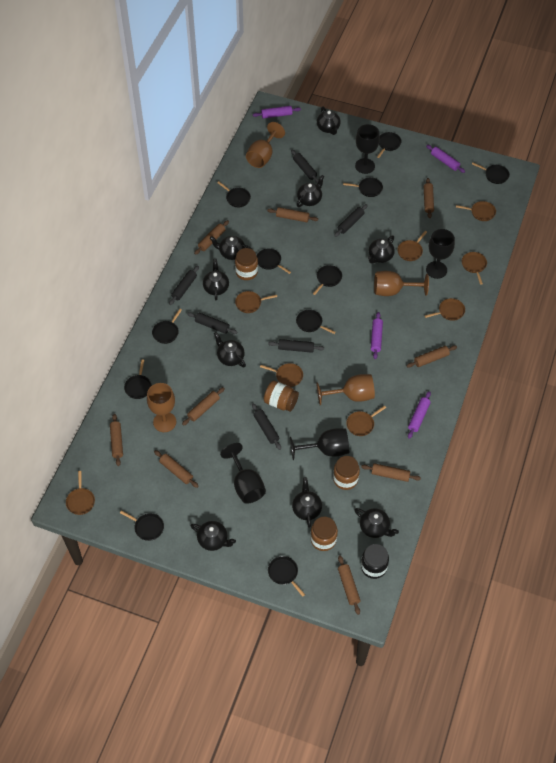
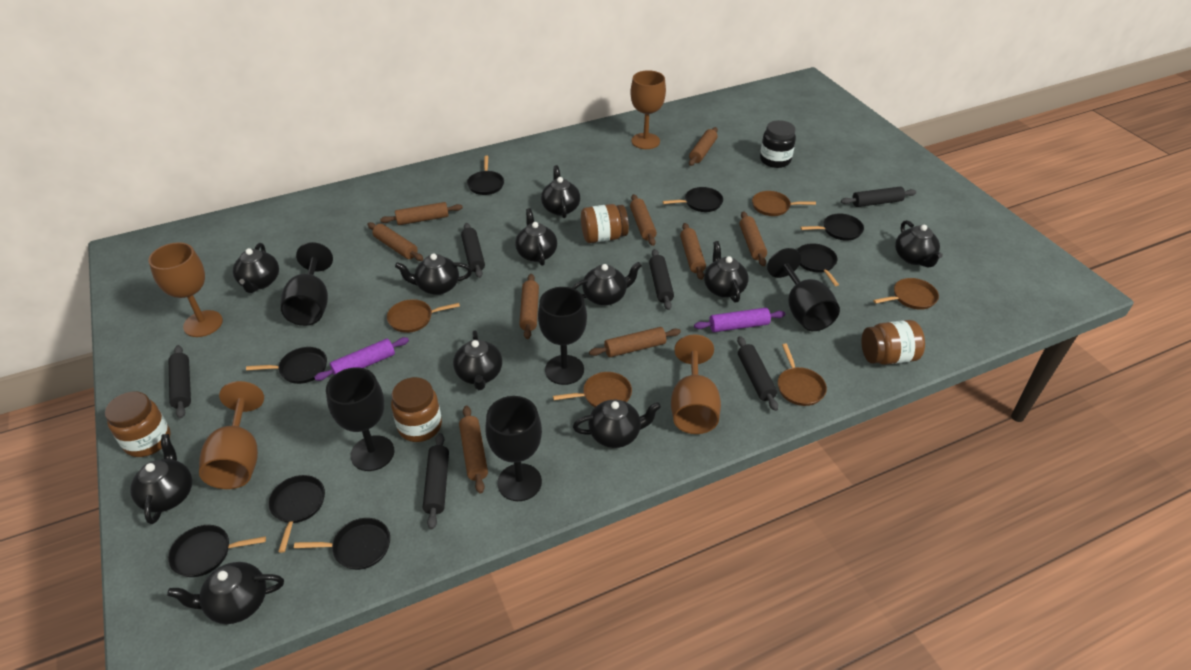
black goblet: [220,443,266,504] [290,428,349,460] [355,124,380,174] [426,229,455,279] = 4 -> [281,242,333,326] [326,367,394,471] [486,396,542,501] [538,287,587,385] [767,248,840,331] = 5
black pan: [120,510,164,541] [124,359,152,399] [152,309,182,344] [217,181,251,207] [257,248,291,274] [268,556,305,597] [296,310,336,334] [313,265,342,295] [343,178,383,197] [377,132,401,158] [472,162,510,184] = 11 -> [168,525,266,577] [246,347,327,384] [268,475,325,553] [294,518,390,570] [467,155,504,195] [662,187,723,212] [797,243,839,286] [800,213,864,241] = 8
black teapot: [190,521,236,551] [203,259,229,300] [210,236,251,260] [214,332,246,367] [292,477,322,528] [297,175,324,207] [317,106,341,135] [355,508,399,538] [368,236,395,264] = 9 -> [130,434,192,524] [167,562,284,624] [233,243,279,293] [395,254,472,295] [453,330,502,390] [515,208,557,266] [541,165,580,218] [572,262,642,306] [573,400,661,448] [704,241,748,303] [895,220,943,267] = 11
brown pan: [66,471,95,515] [235,291,277,313] [260,363,303,387] [346,406,386,436] [397,231,427,261] [425,298,465,321] [456,201,496,221] [462,252,487,285] = 8 -> [387,299,460,333] [553,372,632,407] [752,191,816,216] [778,344,827,406] [873,278,939,310] = 5
purple rolling pin: [253,106,301,119] [371,312,383,359] [408,391,431,439] [426,145,465,173] = 4 -> [314,337,409,381] [694,308,785,332] = 2

